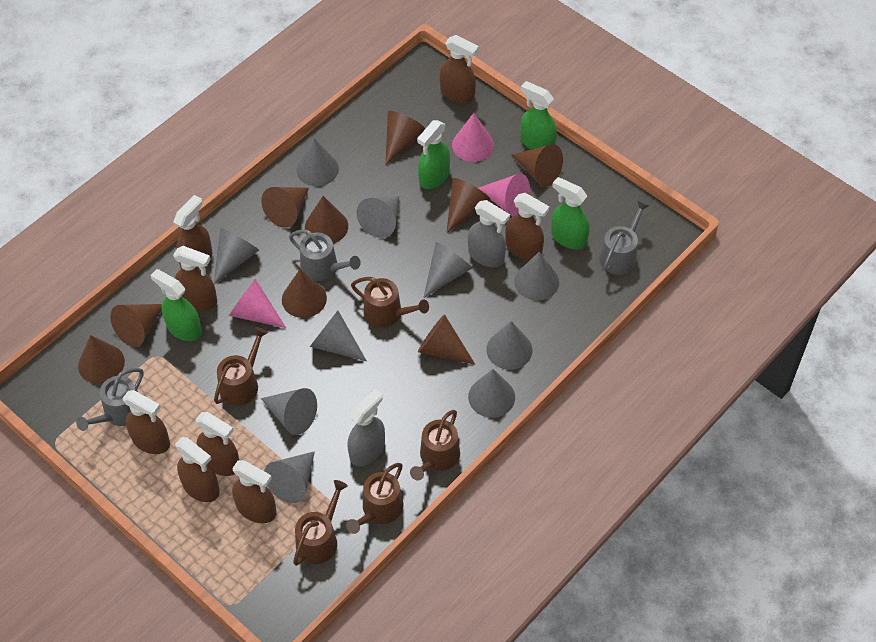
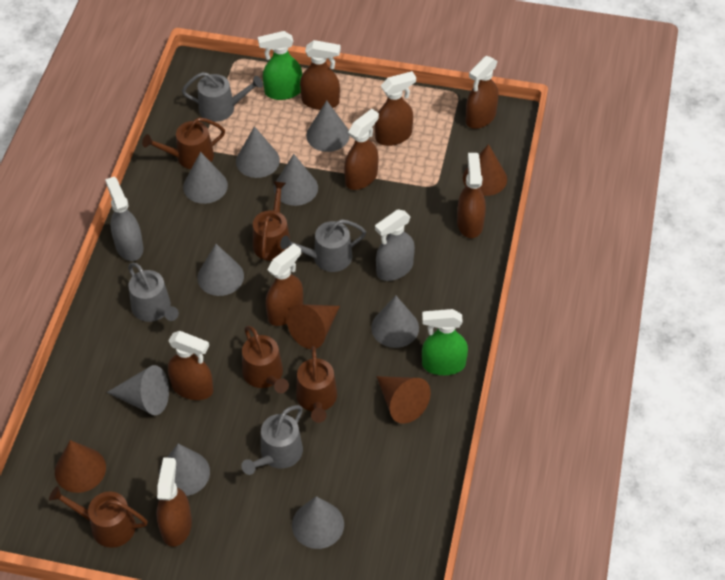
brown cone: [78,335,125,384] [110,304,162,347] [261,187,309,228] [282,269,327,318] [305,196,348,243] [386,111,425,165] [418,314,475,365] [446,178,491,233] [512,144,563,187] = 9 -> [55,440,106,493] [287,304,340,349] [376,376,431,424] [463,144,507,196] = 4
green spray bottle: [150,269,202,341] [417,120,450,189] [521,81,557,149] [551,177,590,249] = 4 -> [258,31,302,100] [422,309,468,375] = 2
grey cone: [214,228,259,284] [261,388,317,435] [264,451,315,503] [296,138,339,186] [310,311,367,362] [357,196,399,238] [423,242,472,298] [468,369,515,418] [486,321,533,370] [514,251,559,301] = 10 -> [107,365,169,415] [159,444,210,496] [183,152,228,204] [197,244,244,296] [236,126,280,178] [274,154,318,206] [292,496,344,549] [306,100,350,152] [371,296,419,348] = 9
grey watering can: [76,368,144,431] [289,229,361,281] [599,200,649,275] = 3 -> [128,263,179,322] [182,72,263,122] [241,405,303,475] [280,219,366,272] = 4
pink cone: [229,279,286,328] [452,113,494,162] [478,173,530,217] = 3 -> none = 0

